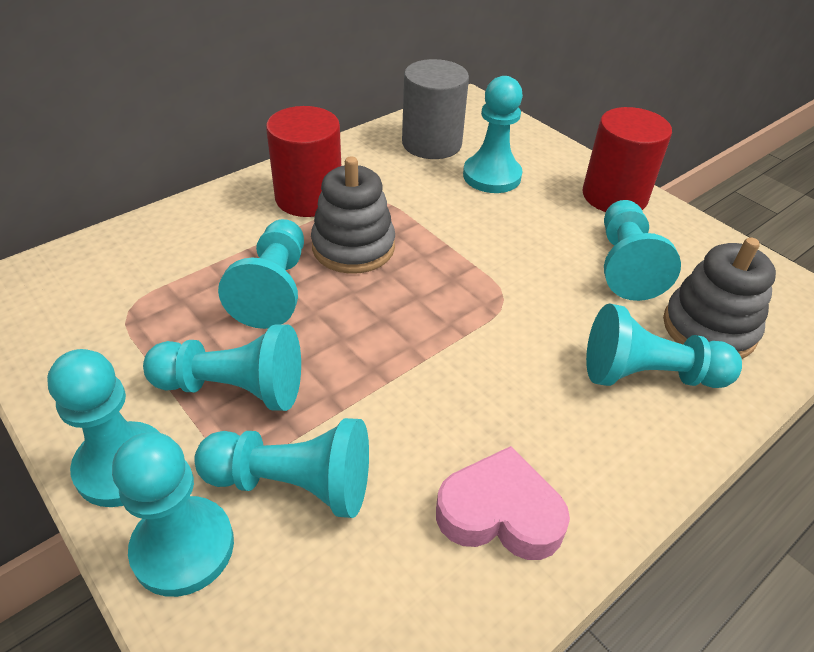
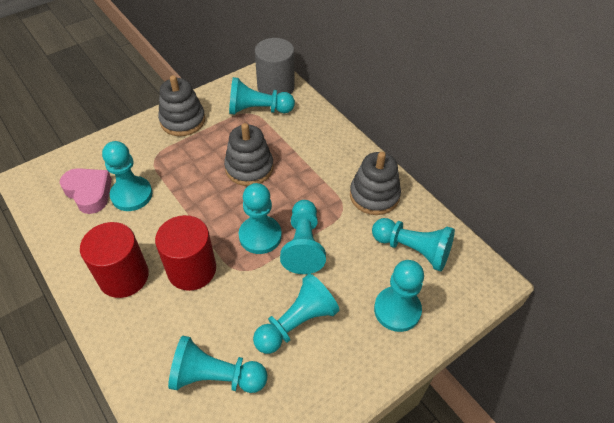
grey stacking toy: [311,156,395,274] [663,237,776,359] = 2 -> [158,75,205,136] [224,123,274,186] [350,152,401,215] = 3

